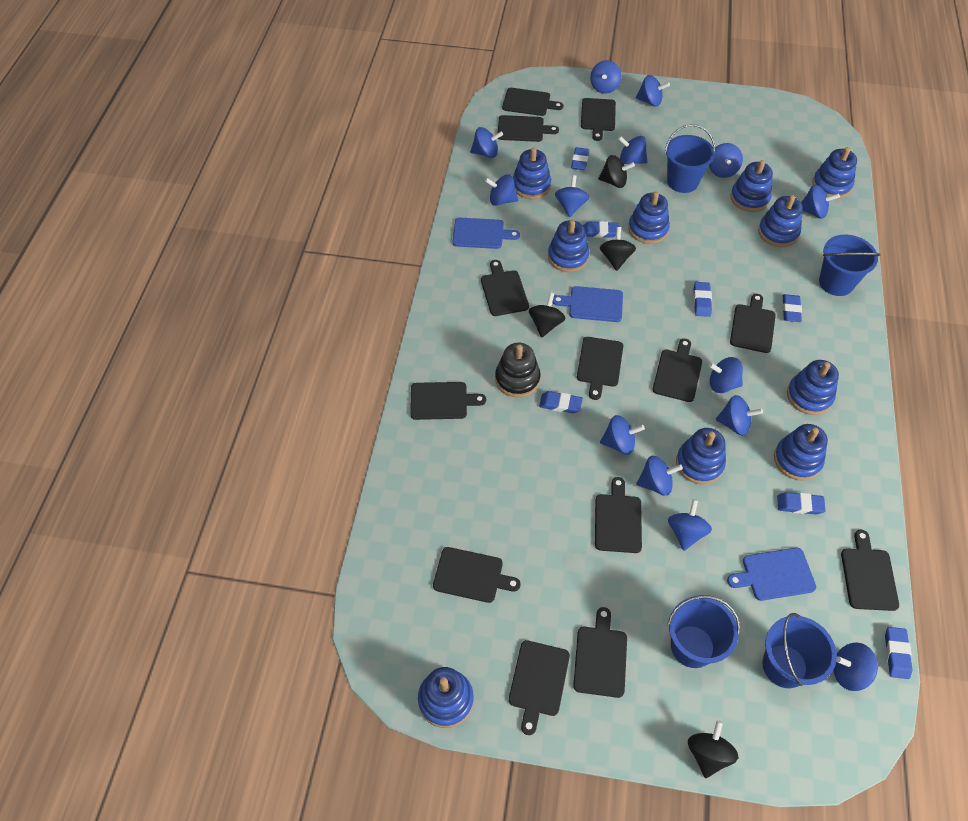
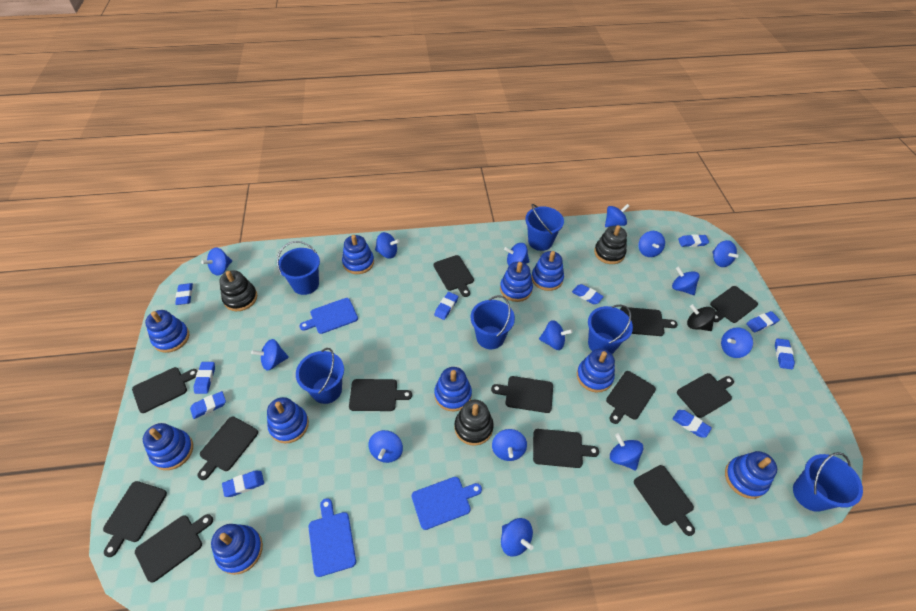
black spinning top: [529,293,566,338] [598,155,635,188] [600,227,636,271] [688,720,738,778] = 4 -> [687,304,716,331] = 1
black stacking toy: [495,343,541,398] = 1 -> [219,270,257,311] [454,400,494,446] [594,225,627,264] = 3
blue bucket: [665,124,715,193] [668,595,740,668] [763,613,837,688] [819,234,881,296] = 4 -> [277,241,320,295] [296,348,344,404] [471,296,515,349] [525,204,564,251] [588,305,633,354] [793,452,863,512] = 6
blue eraser: [539,391,583,414] [571,147,589,170] [583,221,619,238] [693,282,712,317] [777,492,826,515] [782,294,802,322] [885,627,912,679] = 7 -> [175,283,193,305] [190,391,226,419] [194,362,215,394] [222,471,264,497] [434,292,458,320] [572,284,604,304] [672,410,712,438] [678,234,709,247] [746,311,780,333] [775,338,795,369] = 10

